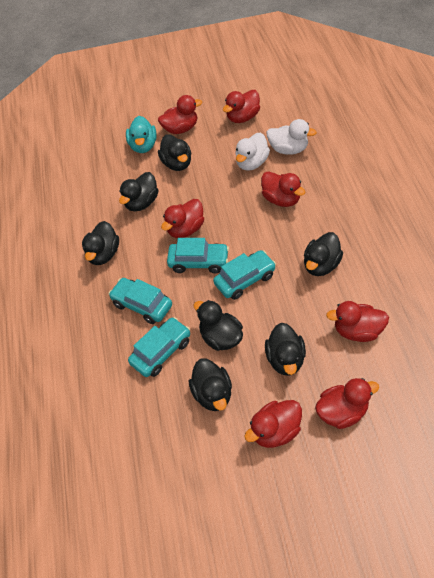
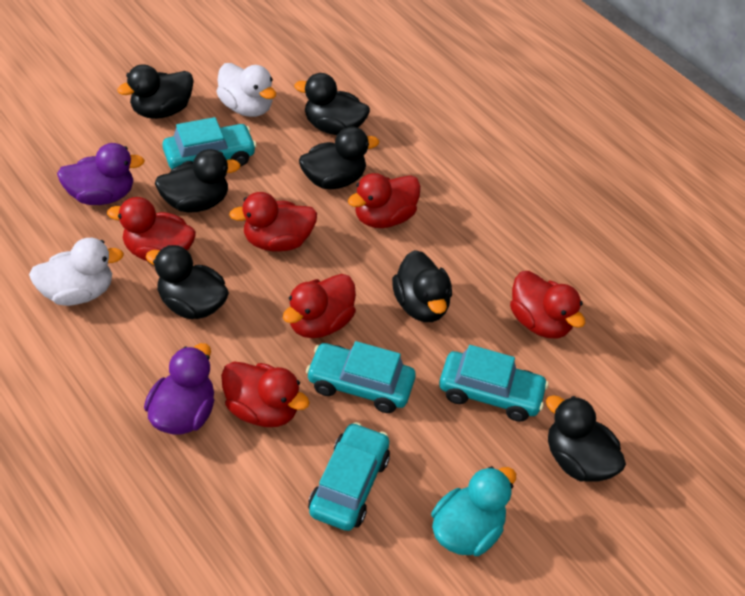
purple duck: none = 0 -> [57,143,145,205] [144,343,214,434] = 2
red duck: [158,95,202,134] [161,199,204,238] [223,90,260,123] [244,400,302,448] [261,171,305,207] [315,378,379,429] [326,301,389,342] = 7 -> [107,197,196,261] [221,362,310,427] [229,192,317,252] [283,274,356,338] [348,173,421,228] [510,271,585,339] = 6

